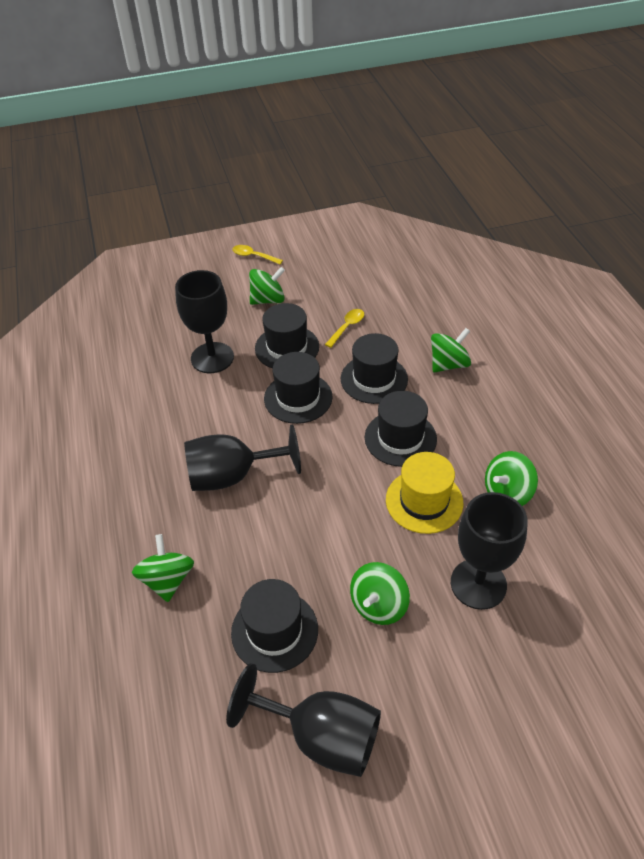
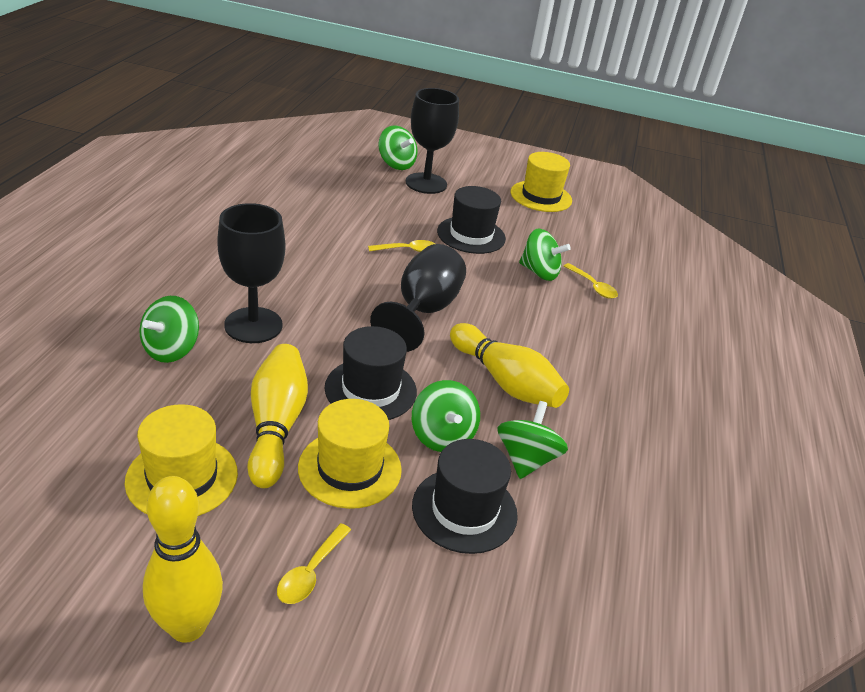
black goblet: [175,270,234,373] [184,424,301,491] [226,663,381,777] [451,492,528,610] = 4 -> [217,203,285,343] [370,244,466,352] [406,88,459,194] = 3
black hat: [231,579,318,673] [255,303,319,368] [264,352,333,424] [341,333,408,404] [365,391,437,467] = 5 -> [325,326,417,420] [412,439,518,554] [437,186,506,254] = 3
yellow bowling pin: none = 0 -> [143,476,223,643] [247,344,308,488] [450,323,569,408] = 3
yellow hat: [386,452,463,534] = 1 -> [125,404,238,516] [298,399,402,509] [511,152,572,212] = 3
yellow spoon: [232,245,283,264] [325,309,364,348] = 2 -> [277,523,351,604] [368,240,435,252] [564,263,618,299] = 3

